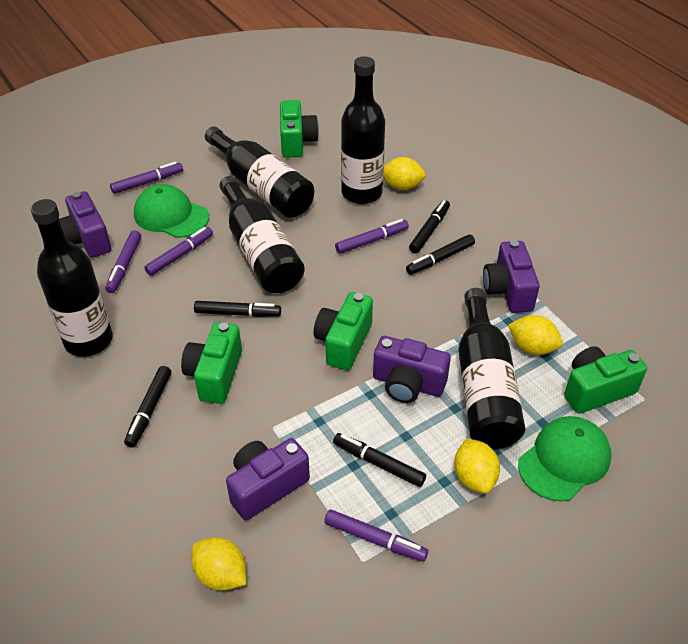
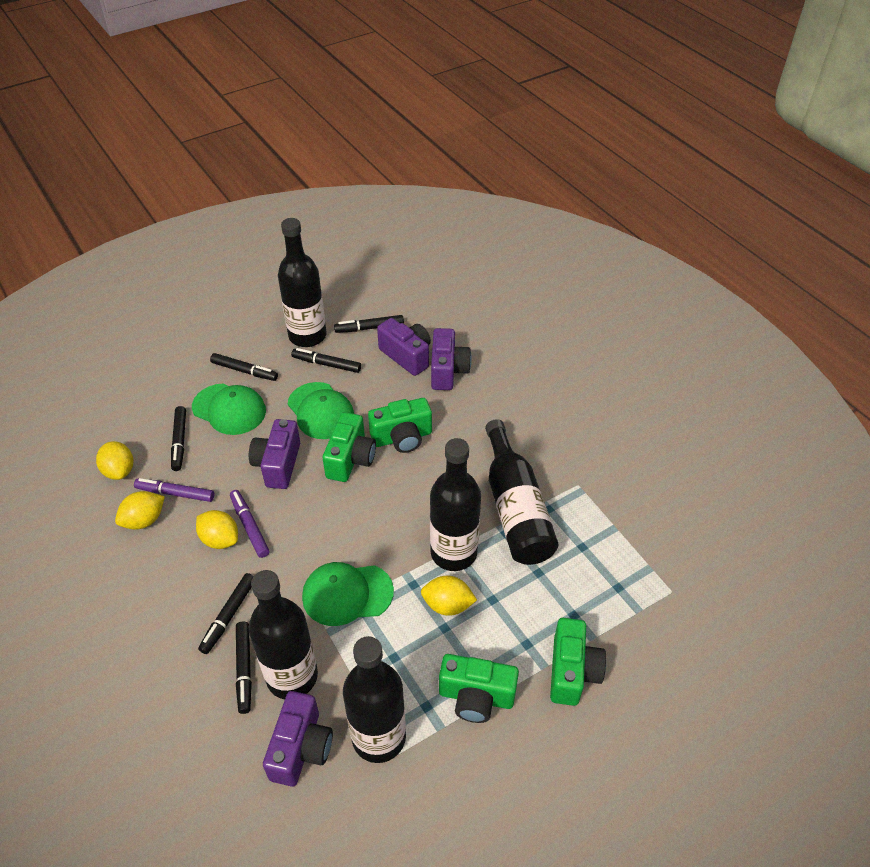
black marker: [124,366,171,448] [194,301,281,317] [333,433,426,487] [406,234,475,275] [409,200,450,254] = 5 -> [171,406,186,471] [198,573,254,654] [210,353,278,381] [236,622,252,714] [291,348,361,373] [334,315,404,333] = 6
green cap: [134,184,209,238] [518,416,611,502] = 2 -> [192,383,266,435] [288,382,354,439] [302,562,394,626] = 3
purple marker: [105,230,141,293] [110,162,183,194] [144,227,213,276] [324,510,428,562] [335,219,409,254] = 5 -> [134,478,215,502] [230,490,270,558] = 2

